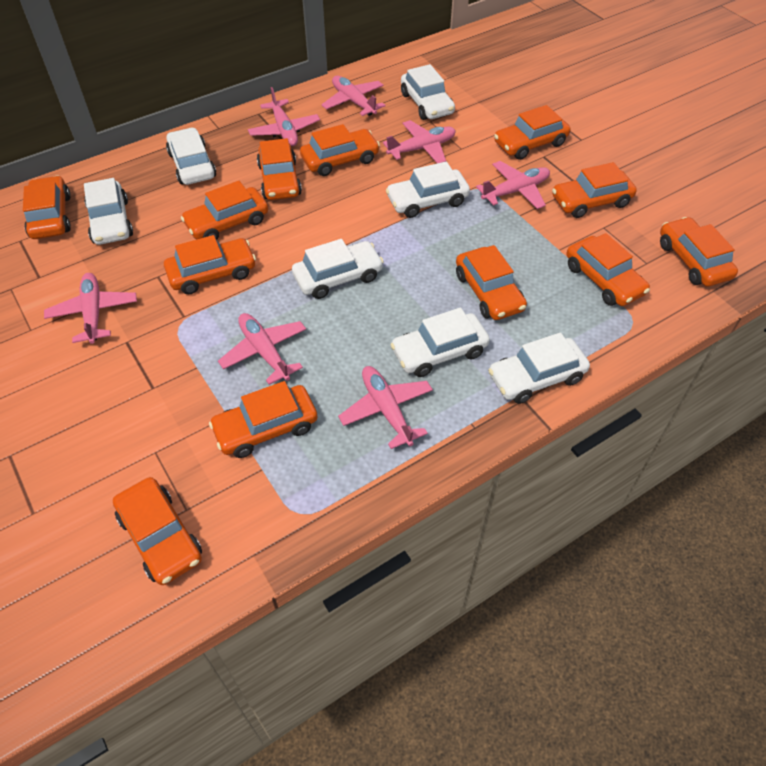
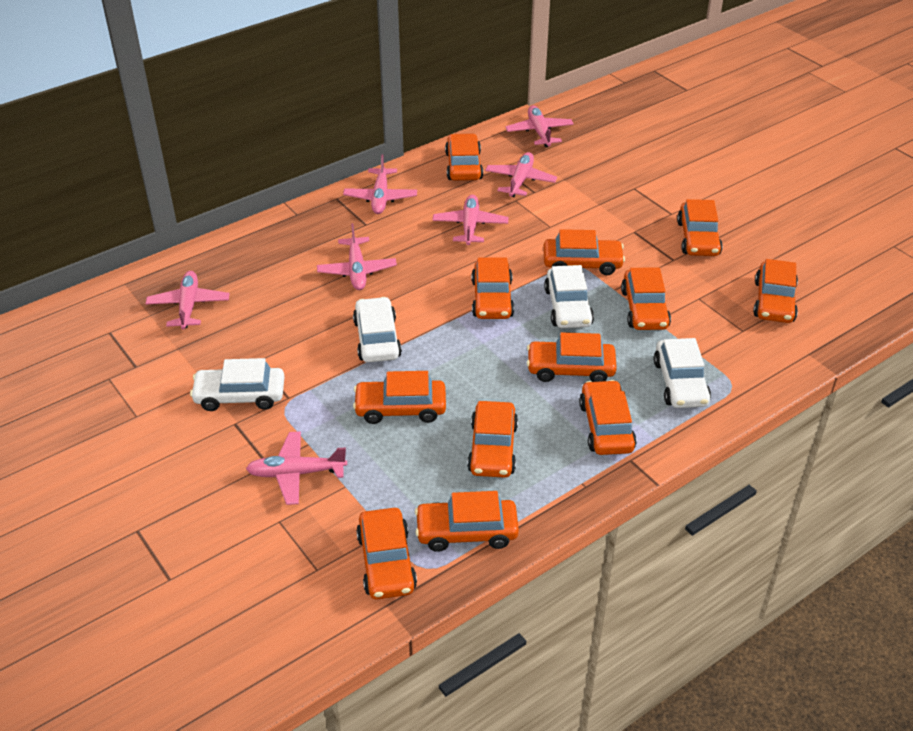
white car: [84,178,133,245] [166,127,216,185] [292,239,384,299] [386,161,470,218] [390,307,490,377] [401,64,455,120] [488,332,590,404] = 7 -> [190,358,284,411] [353,297,402,362] [544,265,594,328] [654,338,711,408] = 4

